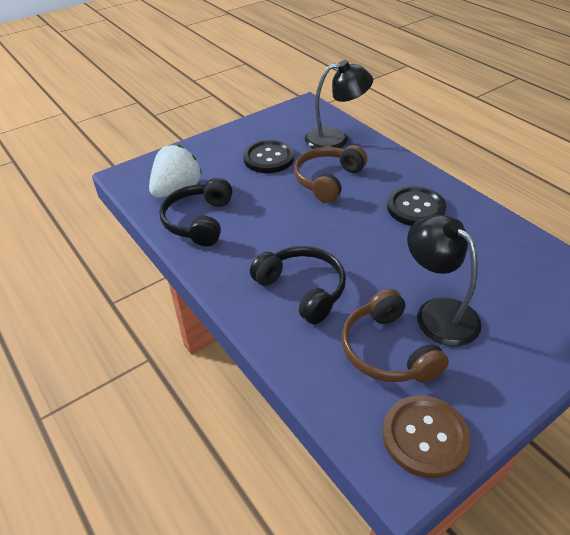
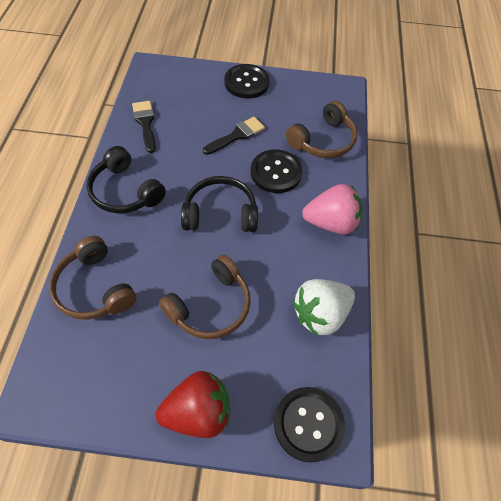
black brush: none = 0 -> [132,101,156,153] [203,117,265,155] = 2
black button: [243,140,294,173] [387,186,447,226] = 2 -> [224,64,270,99] [251,149,303,193] [274,387,345,463] = 3
black lamp: [305,60,373,149] [407,215,482,346] = 2 -> none = 0
brown button: [382,395,471,478] = 1 -> none = 0
brown headphones: [294,145,367,203] [342,289,449,383] = 2 -> [49,236,137,320] [159,255,251,339] [286,101,357,158] = 3
pink strawberry: none = 0 -> [302,184,362,235] = 1
red strawberry: none = 0 -> [156,371,230,438] = 1

